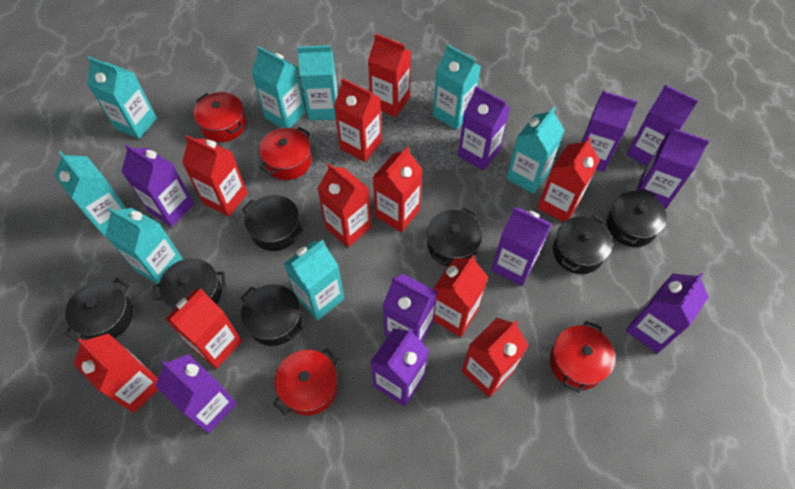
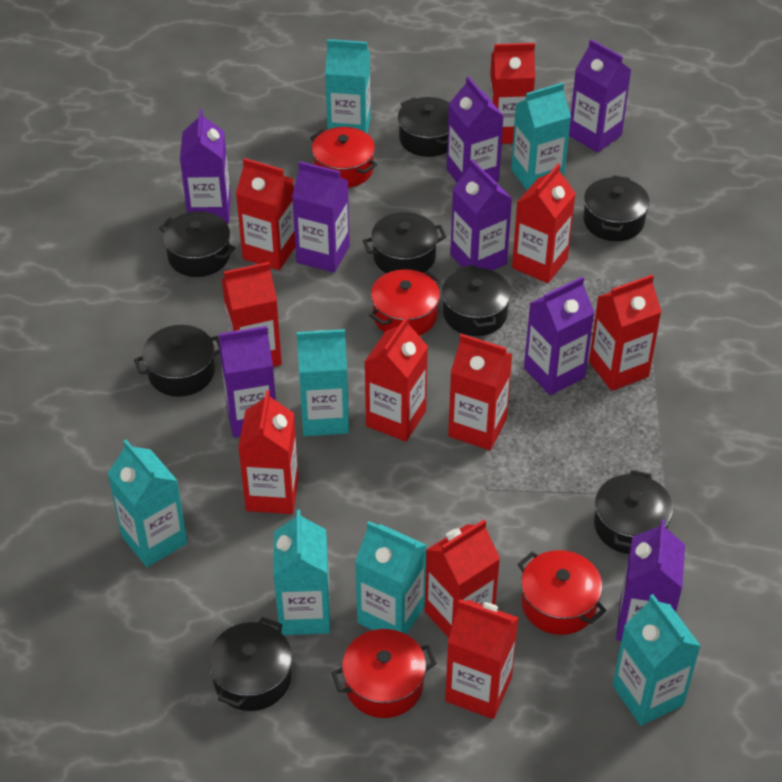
black pot: [65,278,133,342] [153,258,226,311] [240,284,303,346] [242,195,303,251] [427,207,482,266] [553,215,612,274] [607,189,667,247] = 7 -> [134,325,220,397] [159,211,235,277] [208,617,292,711] [363,212,446,273] [398,97,450,157] [442,265,511,336] [583,175,650,241] [594,470,673,554] = 8
purple carton: [121,144,194,227] [155,354,237,433] [371,328,429,407] [383,274,437,342] [458,86,510,171] [491,207,552,286] [581,91,637,172] [626,85,698,166] [626,273,709,353] [637,128,709,209] = 10 -> [180,110,231,224] [218,326,276,437] [292,161,350,273] [447,76,503,183] [450,159,512,271] [524,276,595,395] [569,39,631,153] [616,520,685,641] = 8
turquoise carton: [54,151,127,236] [87,57,157,139] [105,207,183,284] [251,46,306,128] [284,240,344,321] [297,45,338,121] [433,44,481,130] [506,107,565,194] = 8 -> [107,440,188,567] [273,510,330,635] [297,329,349,436] [325,39,371,134] [355,521,427,635] [511,83,571,190] [613,594,701,726] = 7

